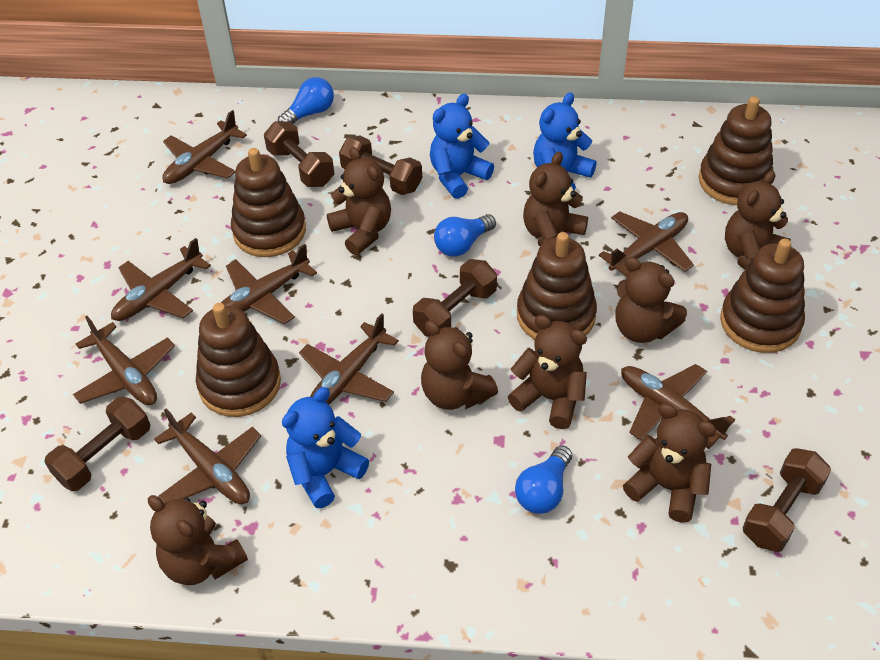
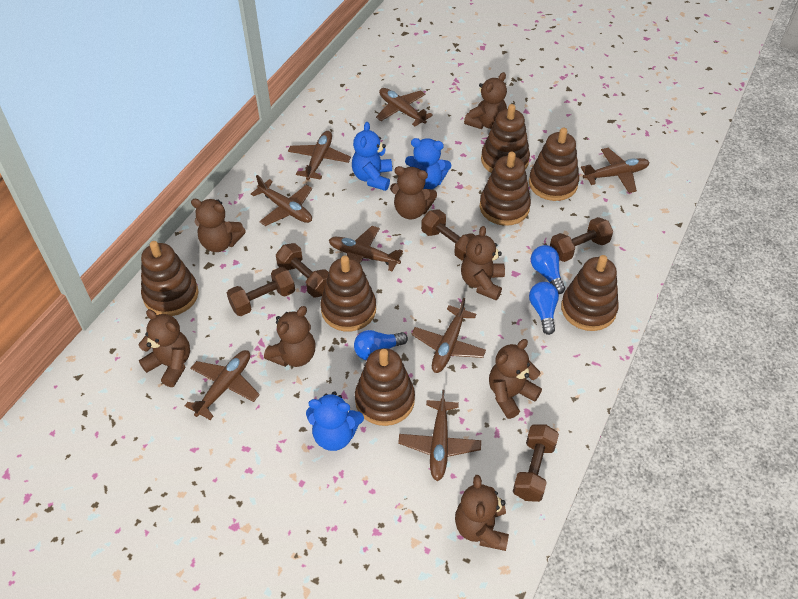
brown stacking toy: [196,303,281,417] [231,148,306,257] [517,232,597,340] [699,96,773,205] [720,239,805,353] = 5 -> [141,241,198,316] [321,256,376,332] [355,348,415,426] [480,152,531,226] [481,104,530,173] [529,128,579,201] [561,255,619,331] = 7

